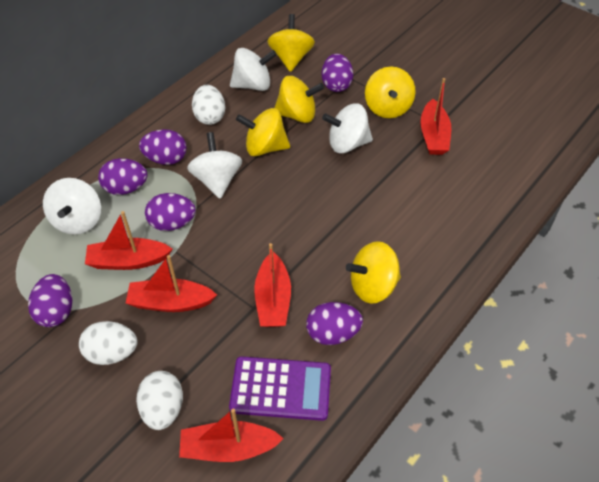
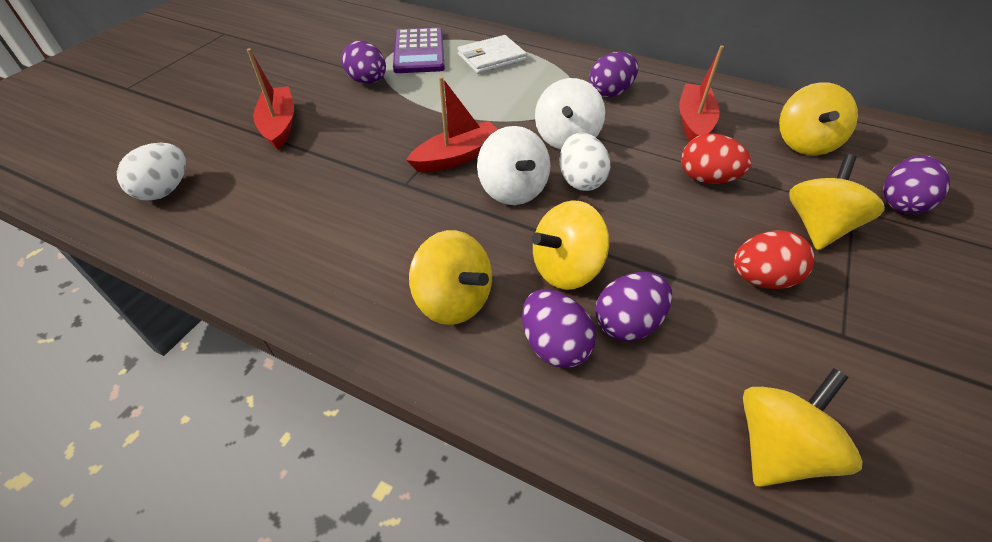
purple egg: [28,274,72,327] [98,158,148,195] [139,129,187,165] [145,193,196,231] [306,302,363,345] [322,54,353,92] = 6 -> [342,41,386,84] [522,289,596,368] [589,52,638,97] [595,272,672,341] [883,155,950,214] = 5
red boat: [85,211,173,270] [126,255,217,312] [179,408,284,462] [254,243,291,327] [420,78,451,155] = 5 -> [247,48,294,150] [406,76,498,172] [679,45,724,141] = 3
red egg: none = 0 -> [681,133,751,184] [734,230,815,289] = 2
white egg: [79,321,137,365] [136,371,183,430] [192,85,225,125] = 3 -> [117,143,186,201] [560,133,611,191] = 2
white spinning top: [43,178,101,235] [187,132,242,199] [230,48,277,91] [322,103,373,153] = 4 -> [477,126,550,205] [535,78,605,150] = 2
white wallet: none = 0 -> [458,35,527,74] = 1

